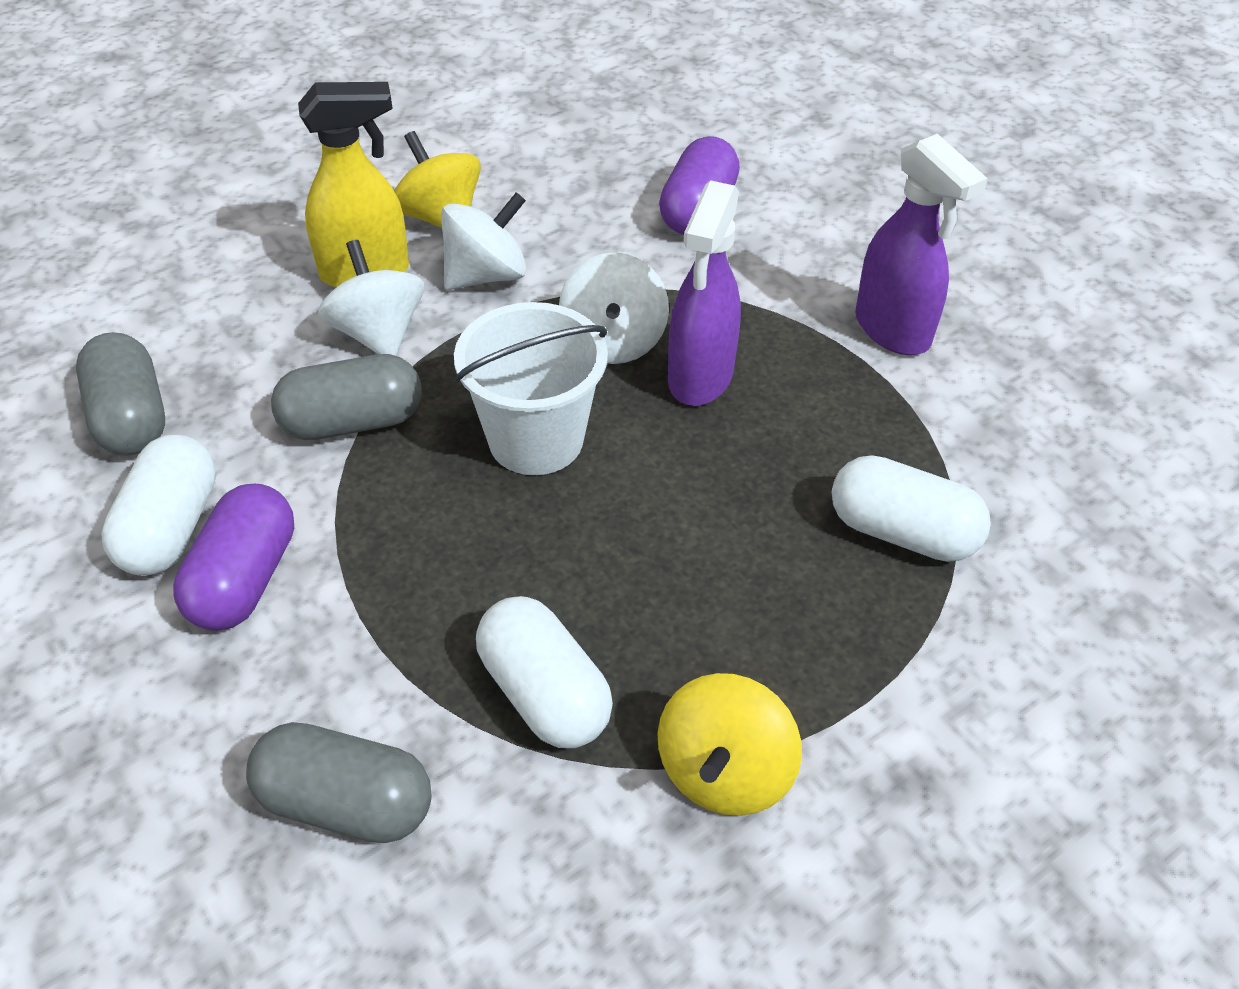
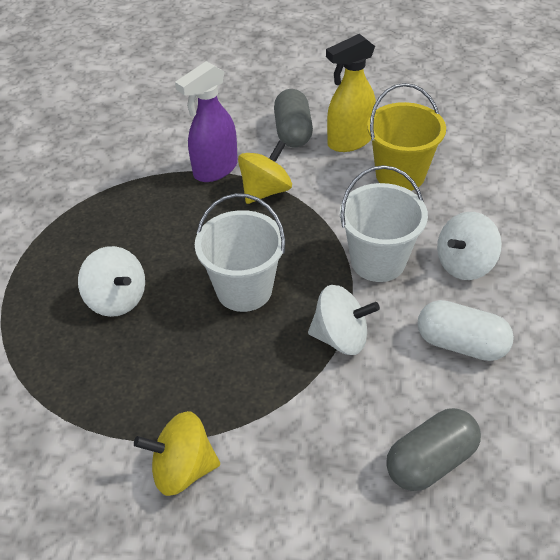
grey capsule: [76,332,165,455] [246,722,432,843] [271,354,422,440] = 3 -> [274,89,313,148] [386,408,481,491] = 2
purple capsule: [173,484,294,631] [659,136,740,235] = 2 -> none = 0
purple spray bottle: [668,180,741,406] [855,134,988,355] = 2 -> [175,61,238,182] = 1
white bucket: [454,302,608,475] = 1 -> [195,193,285,312] [340,165,428,282] = 2
white capsule: [101,435,216,576] [476,596,613,748] [832,455,991,562] = 3 -> [417,300,514,361] = 1
yellow bucket: none = 0 -> [367,83,446,191] = 1

